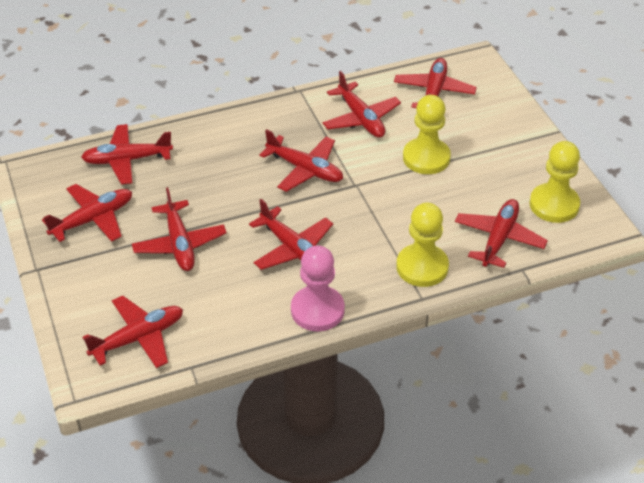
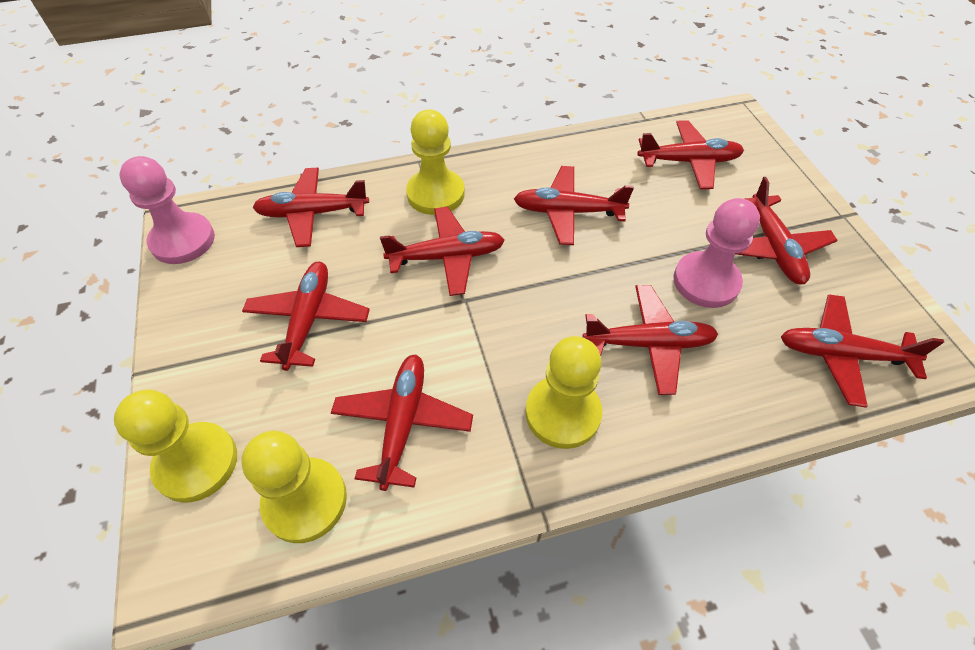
pink pawn: [291,245,345,331] = 1 -> [119,156,215,264] [673,198,760,308] = 2
yellow pawn: [396,203,449,287] [403,95,451,174] [529,141,580,223] = 3 -> [114,390,237,502] [242,431,347,543] [406,110,465,215] [525,336,602,449] = 4

